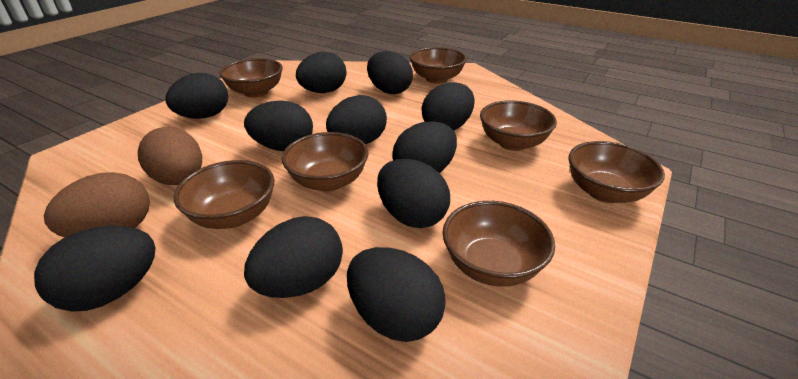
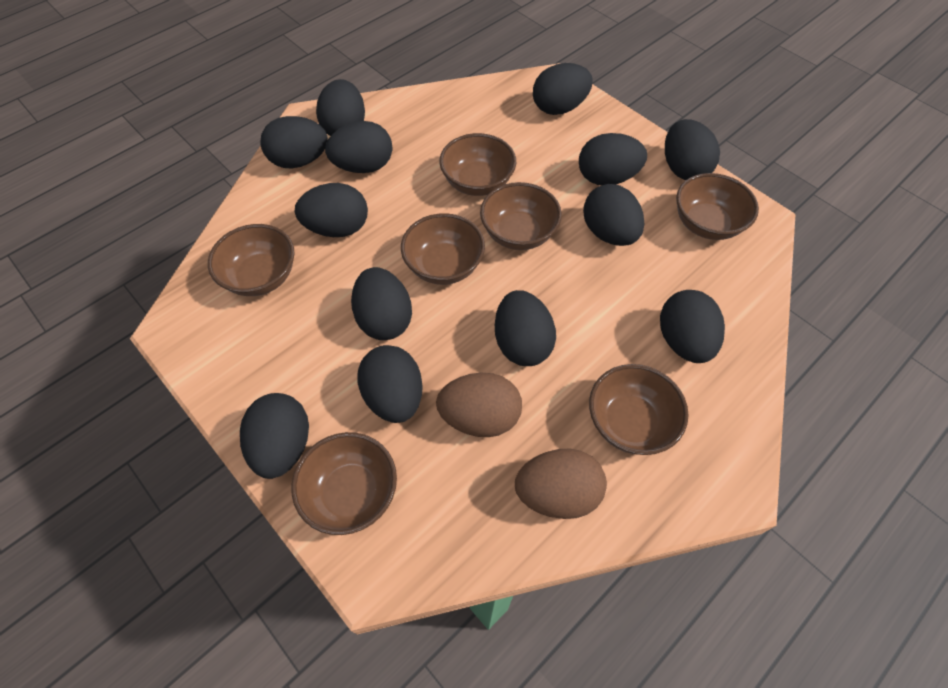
black egg: [34,226,156,312] [165,73,228,119] [244,100,313,151] [244,216,343,298] [296,52,346,93] [326,95,387,144] [347,247,446,342] [367,51,413,94] [377,159,450,228] [393,121,457,173] [422,82,475,131] = 11 -> [240,393,309,479] [260,116,328,168] [295,183,368,237] [316,79,365,136] [325,121,392,173] [351,267,412,340] [357,345,423,423] [495,290,556,366] [533,63,593,115] [579,133,647,185] [583,184,644,246] [660,290,725,363] [665,119,720,180] = 13

